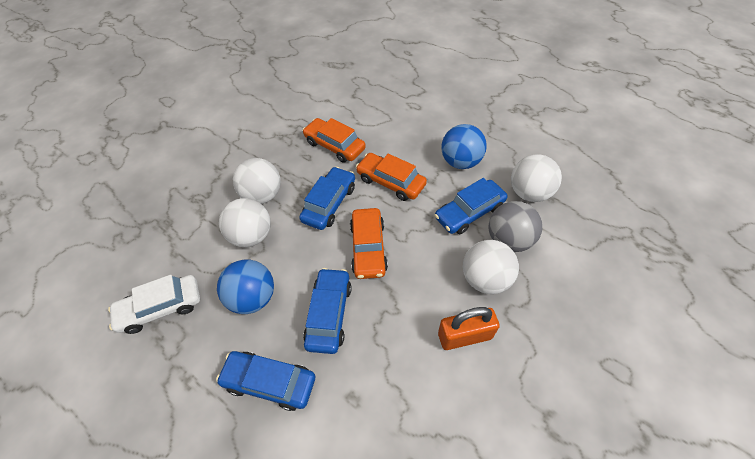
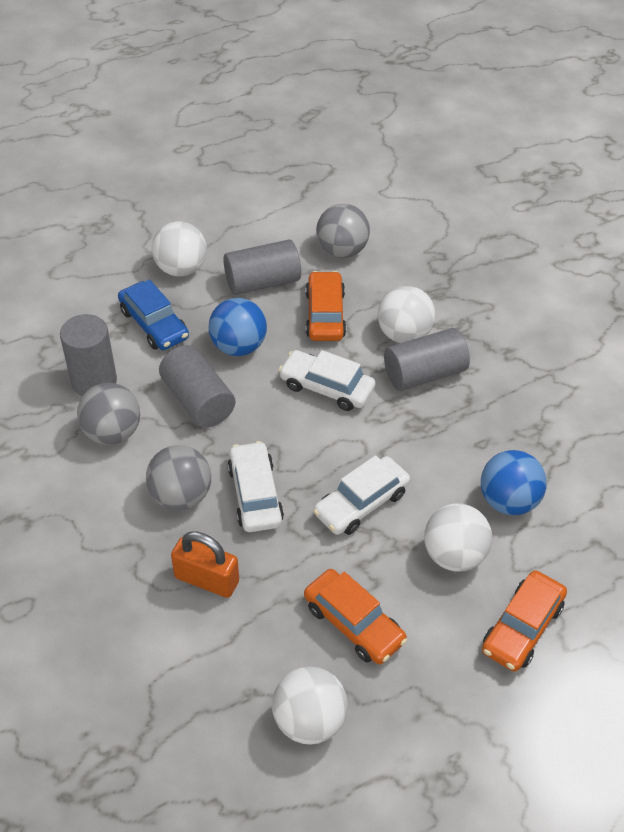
blue car: [216,351,315,411] [299,167,355,230] [303,268,352,354] [434,178,508,235] = 4 -> [118,280,189,350] = 1
grey ball: [488,201,542,252] = 1 -> [77,383,140,445] [146,445,211,510] [316,204,370,258] = 3
grey cylinder: none = 0 -> [60,314,117,396] [159,345,235,428] [223,240,301,295] [384,328,470,391] = 4
white car: [108,275,200,334] = 1 -> [227,441,284,532] [279,350,376,411] [313,455,410,535] = 3

